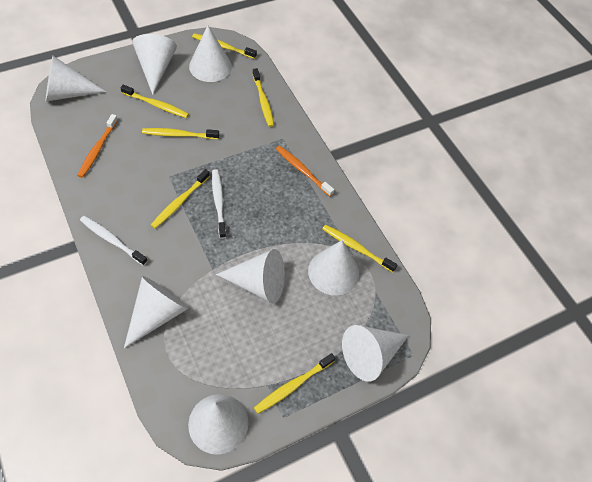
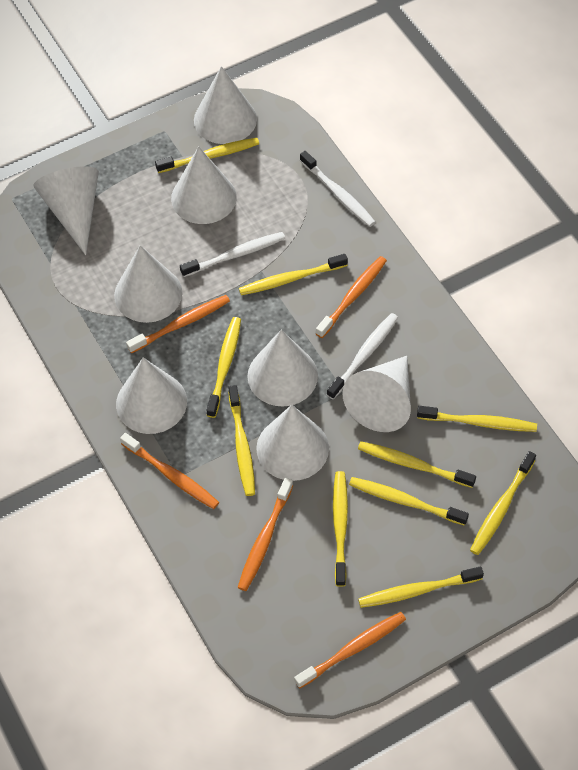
orange toothbrush: [77,114,118,178] [276,146,334,197] = 2 -> [120,433,219,509] [126,295,230,353] [237,478,293,591] [294,612,406,688] [315,256,387,338] = 5
white toothbrush: [80,216,147,266] [212,169,226,239] = 2 -> [180,232,285,277] [300,151,375,227] [327,313,398,399] = 3
yellow toothbrush: [120,85,189,118] [142,128,219,139] [151,169,210,228] [192,33,257,59] [253,68,274,127] [254,353,335,414] [323,225,397,272] = 7 -> [155,138,259,173] [206,317,241,418] [228,385,255,496] [239,254,348,295] [333,471,348,587] [349,477,469,526] [358,441,476,488] [358,567,484,608] [417,406,537,432] [470,451,536,555] = 10

